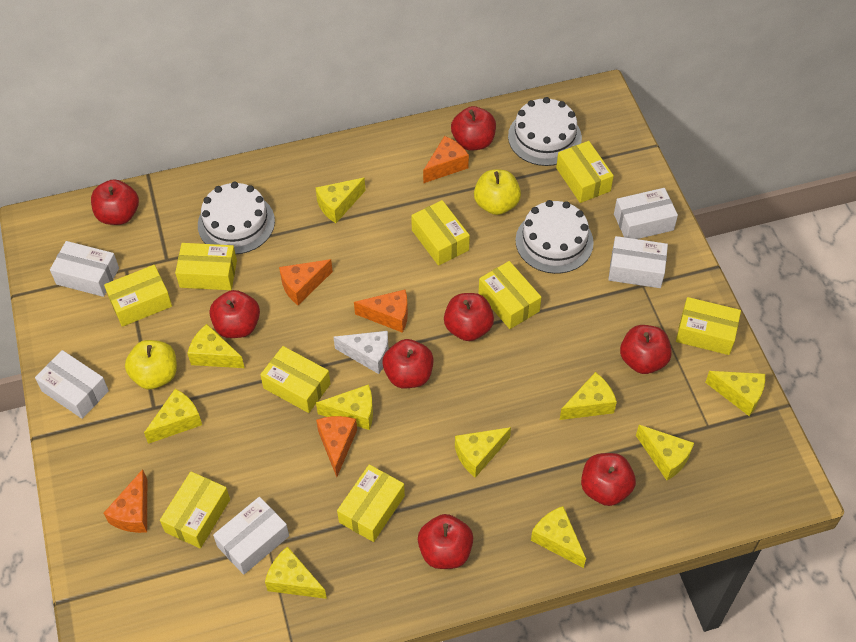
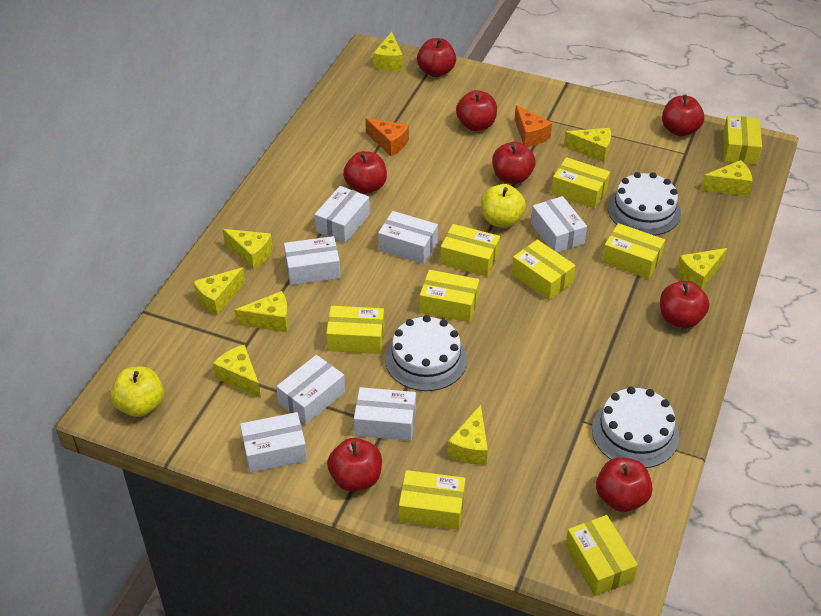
orange cheese: [104,469,147,533] [279,259,333,305] [316,416,357,477] [354,290,408,333] [423,136,469,184] = 5 -> [365,118,409,156] [515,105,552,147] = 2
white box: [35,350,109,419] [50,241,119,297] [213,497,289,575] [608,236,668,288] [614,188,678,239] = 5 -> [240,412,307,473] [276,355,345,424] [284,236,341,285] [315,186,370,243] [354,387,416,441] [378,211,438,264] [531,196,587,253] = 7
white cheese: [334,331,389,374] = 1 -> none = 0
yellow cheese: [144,389,202,444] [187,324,245,368] [265,546,327,599] [315,178,366,223] [316,384,373,430] [455,427,511,478] [531,506,586,568] [560,372,617,420] [636,425,694,480] [705,371,765,416] = 10 -> [193,268,245,315] [213,345,261,398] [223,229,273,270] [234,291,289,332] [373,32,403,70] [447,405,488,465] [564,128,611,162] [677,248,727,289] [701,160,753,196] = 9

